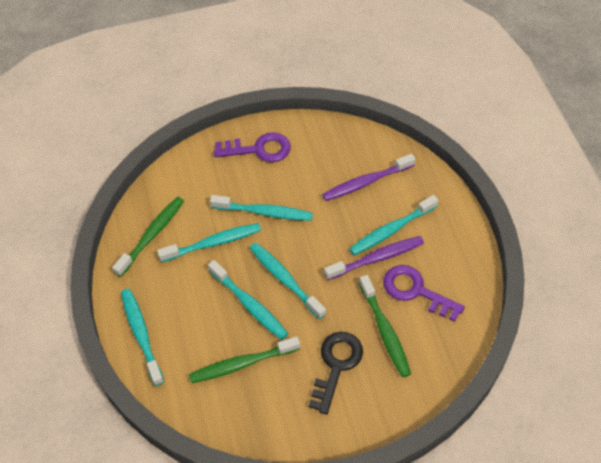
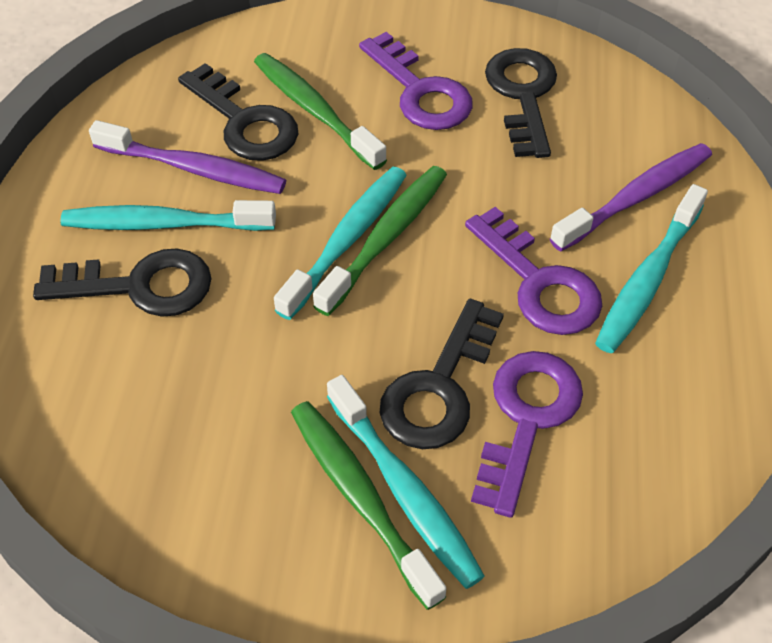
black key: [309,332,363,414] = 1 -> [33,248,211,317] [178,63,298,161] [380,299,504,449] [485,48,557,158] = 4
purple key: [214,132,291,162] [383,265,465,322] = 2 -> [359,32,473,130] [465,207,602,335] [471,351,583,518] = 3
turquoise toothbrush: [121,289,164,386] [157,223,261,262] [208,260,288,340] [210,195,313,221] [250,243,326,319] [349,195,438,256] = 6 -> [60,200,276,231] [274,167,406,320] [327,375,485,589] [595,184,708,353] = 4

